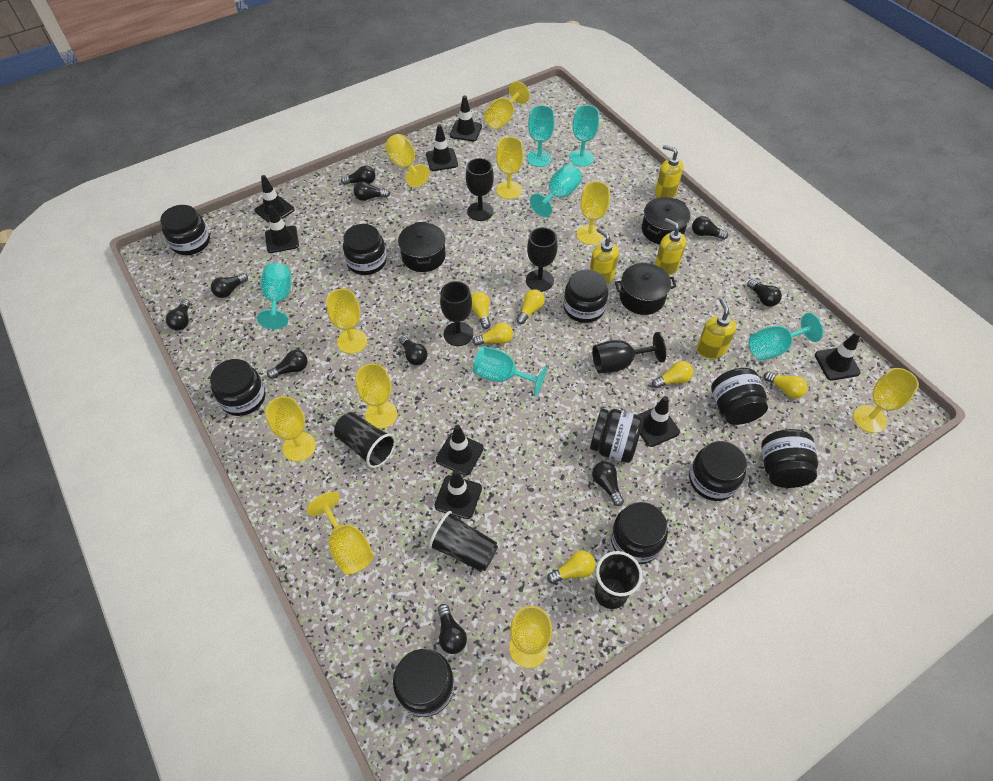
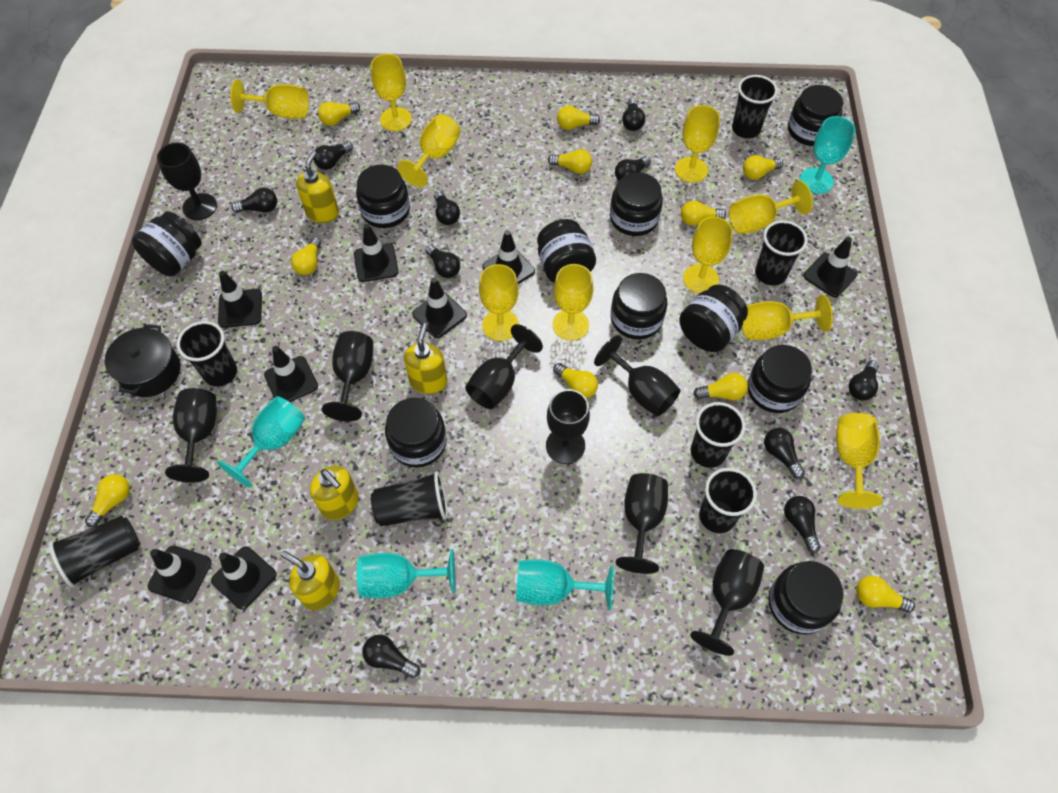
black cup: [334,412,396,468] [429,511,498,572] [594,551,643,609] = 3 -> [49,516,140,587] [177,321,237,387] [371,471,448,526] [691,402,745,468] [699,468,757,533] [732,75,778,138] [755,220,808,286] = 7
black goblet: [440,281,473,346] [466,158,494,221] [526,227,557,292] [592,332,666,373] = 4 -> [157,143,217,220] [165,388,217,483] [322,331,373,422] [465,324,543,409] [546,389,590,464] [594,335,681,416] [616,473,668,574] [690,549,764,656] = 8
black pot: [398,222,446,272] [615,263,676,315] [642,197,690,245] = 3 -> [105,324,180,397] = 1
turquoise goblet: [257,263,291,329] [473,346,547,397] [527,105,555,167] [530,164,582,217] [569,105,599,167] [749,313,823,360] = 6 -> [217,396,305,488] [357,549,456,598] [516,560,614,610] [800,116,856,194] = 4
yellow light bulb: [471,291,491,329] [472,322,513,346] [516,289,545,324] [547,551,595,584] [652,361,693,388] [764,372,808,398] = 6 -> [85,474,130,527] [291,237,321,275] [318,102,360,126] [548,149,592,174] [553,363,598,398] [557,106,600,130] [681,201,726,226] [693,373,748,400] [743,155,783,180] [856,576,915,613] = 10

